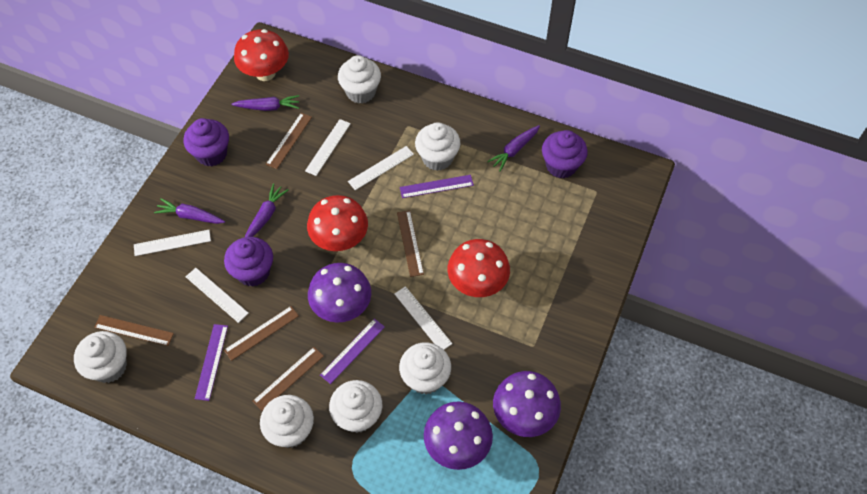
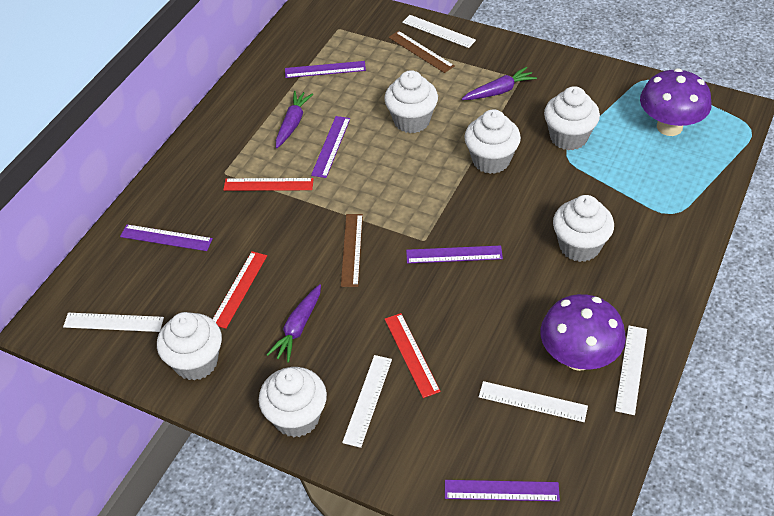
brown ruler: [94,315,174,346] [224,306,299,361] [252,347,324,411] [266,113,312,169] [397,210,424,277] = 5 -> [341,214,363,287] [388,31,455,73] = 2
purple carrot: [154,198,225,224] [232,95,299,111] [245,184,288,237] [487,125,540,171] = 4 -> [267,284,321,363] [276,91,313,148] [462,67,537,100] = 3
purple cupcake: [184,118,229,166] [224,237,273,287] [542,130,588,178] = 3 -> none = 0
purple mushroom: [308,263,371,323] [424,401,493,470] [493,371,561,437] = 3 -> [540,294,626,371] [640,68,711,136] = 2
purple ruler: [195,324,228,401] [320,318,385,384] [400,175,474,198] = 3 -> [120,224,213,251] [285,61,366,78] [311,116,350,178] [406,245,503,264] [445,480,560,502] = 5
red mushroom: [234,29,289,81] [307,195,368,251] [448,239,510,297] = 3 -> none = 0
red ruler: none = 0 -> [212,251,267,329] [223,178,314,191] [385,313,441,398] = 3

